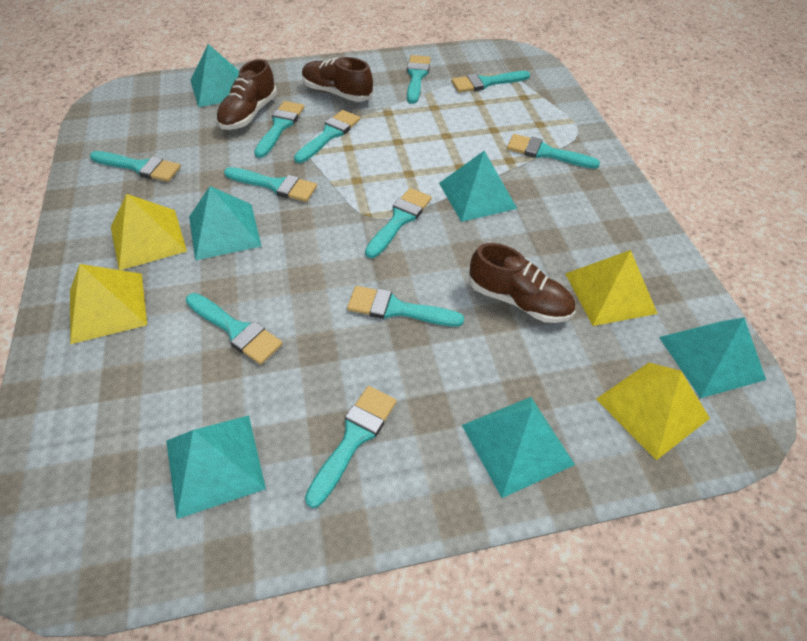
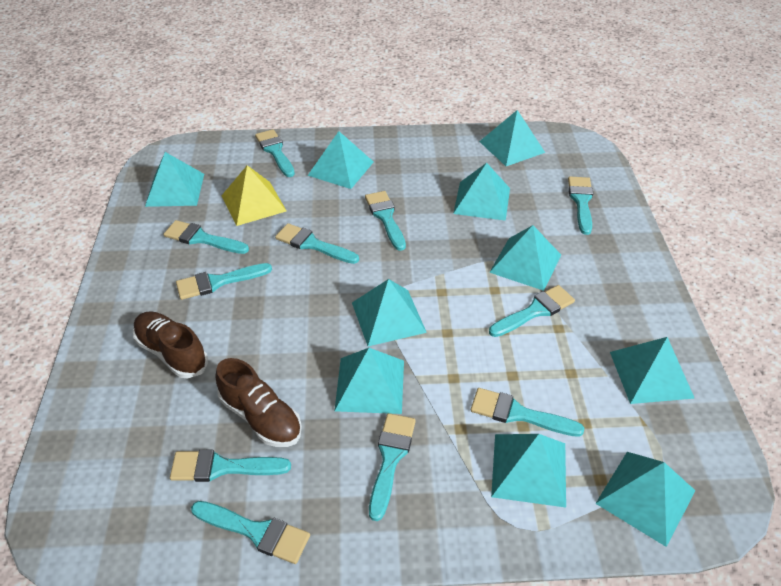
brown shoe: [216,59,277,130] [302,57,373,102] [469,243,575,323] = 3 -> [133,311,208,378] [215,358,302,447] = 2
turquoise pyramid: [166,415,266,519] [189,186,262,261] [190,44,239,107] [439,151,517,222] [462,397,575,498] [659,318,766,398] = 6 -> [145,152,204,207] [307,131,374,189] [335,348,404,414] [352,279,427,346] [453,163,510,221] [479,110,545,166] [489,225,561,291] [491,434,566,508] [595,452,696,547] [610,337,695,404] = 10
yellow pyramid: [70,264,147,344] [111,194,187,270] [565,250,658,326] [596,363,710,460] = 4 -> [222,165,286,226] = 1

